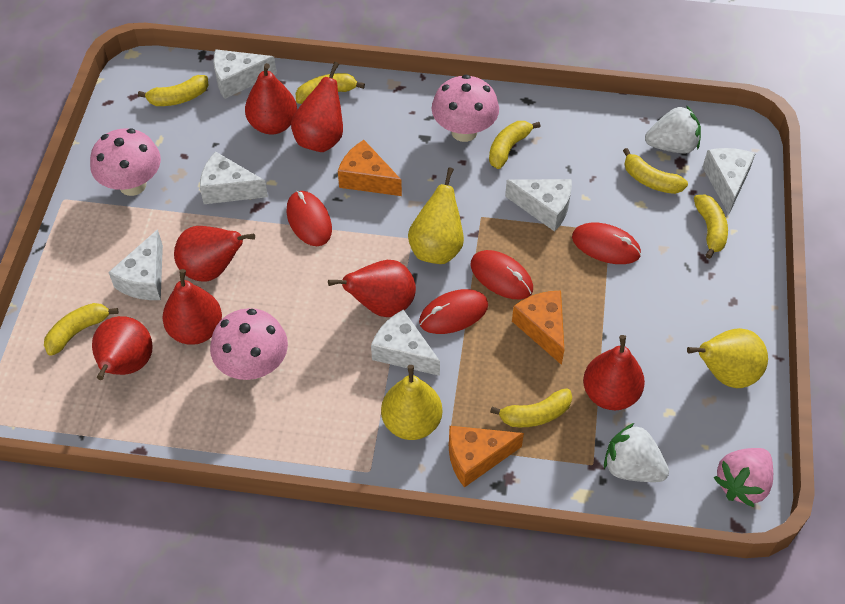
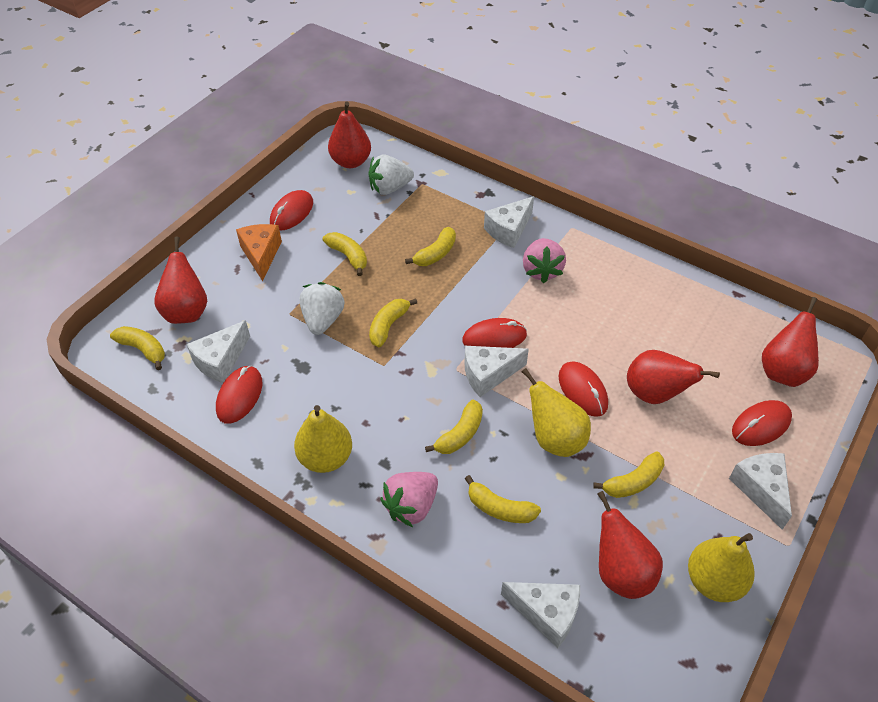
orange cheese: [338,140,402,196] [449,426,524,488] [512,291,564,365] = 3 -> [236,224,282,281] = 1
pink mushroom: [90,128,161,196] [210,308,288,380] [432,74,499,142] = 3 -> none = 0
pink strawberry: [713,448,773,507] = 1 -> [380,472,438,527] [523,238,566,283] = 2
red mouse: [286,191,332,246] [419,289,488,334] [470,250,533,300] [572,222,641,264] = 4 -> [216,366,262,424] [270,190,313,231] [462,318,527,348] [558,361,608,417] [732,400,792,446] = 5
red pear: [92,316,153,380] [162,269,222,345] [174,226,255,282] [245,63,297,135] [291,62,343,152] [328,260,416,317] [583,335,645,410] = 7 -> [154,237,207,324] [328,102,371,168] [597,491,663,599] [627,350,720,404] [762,297,819,387] = 5
white cheese: [108,229,163,300] [200,151,268,204] [213,49,277,99] [371,310,440,376] [505,179,572,232] [703,148,756,214] = 6 -> [186,320,250,383] [464,346,529,397] [484,196,534,248] [501,582,580,648] [729,453,792,530] = 5

